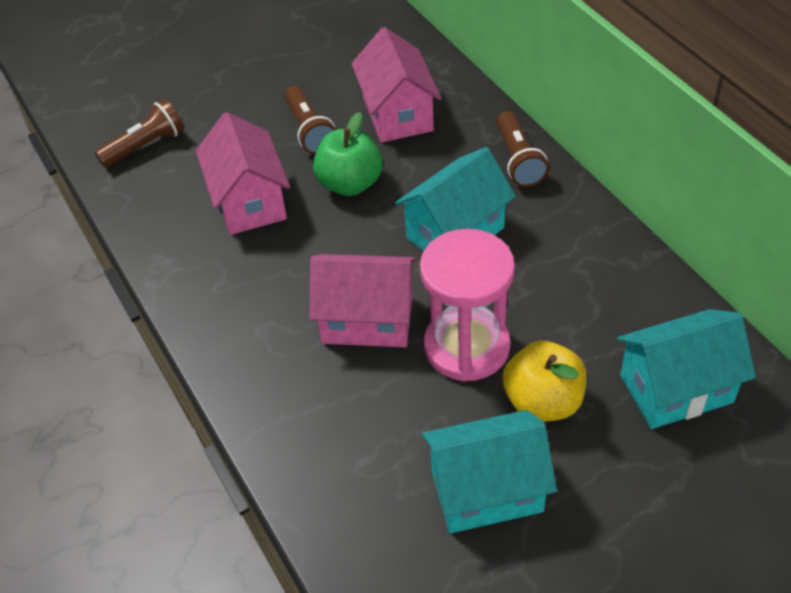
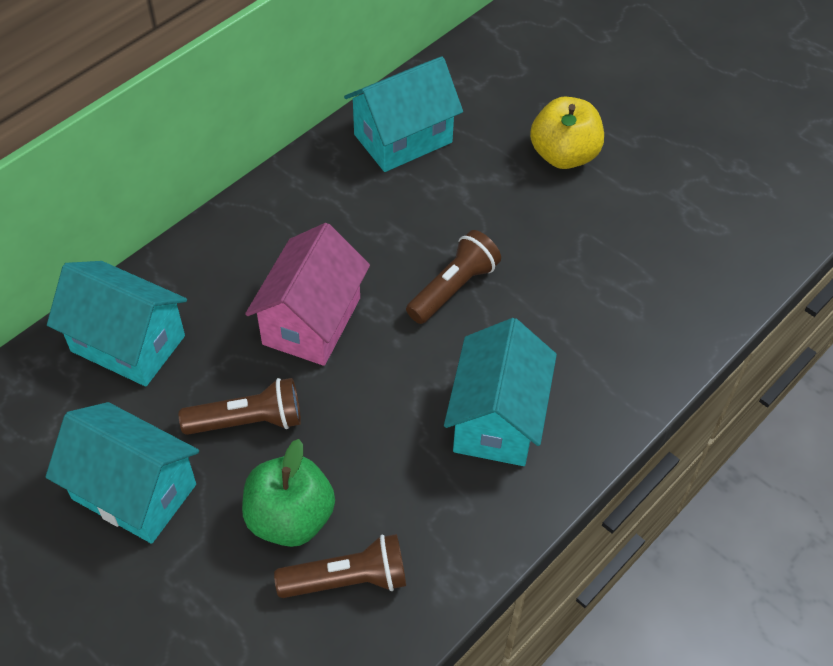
pink hourglass: [420,229,515,382] = 1 -> none = 0
pink house: [196,112,290,235] [309,254,416,347] [352,27,442,143] = 3 -> [245,223,370,366] = 1
turquoise house: [395,147,516,251] [422,410,557,533] [617,309,756,429] = 3 -> [46,402,199,544] [47,261,187,386] [344,57,463,172] [444,318,557,466] = 4

